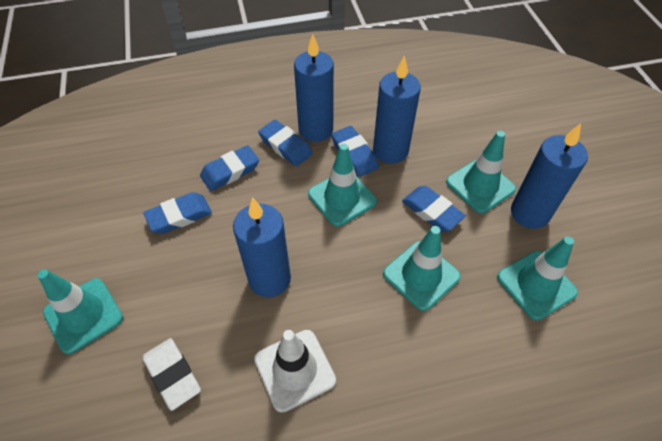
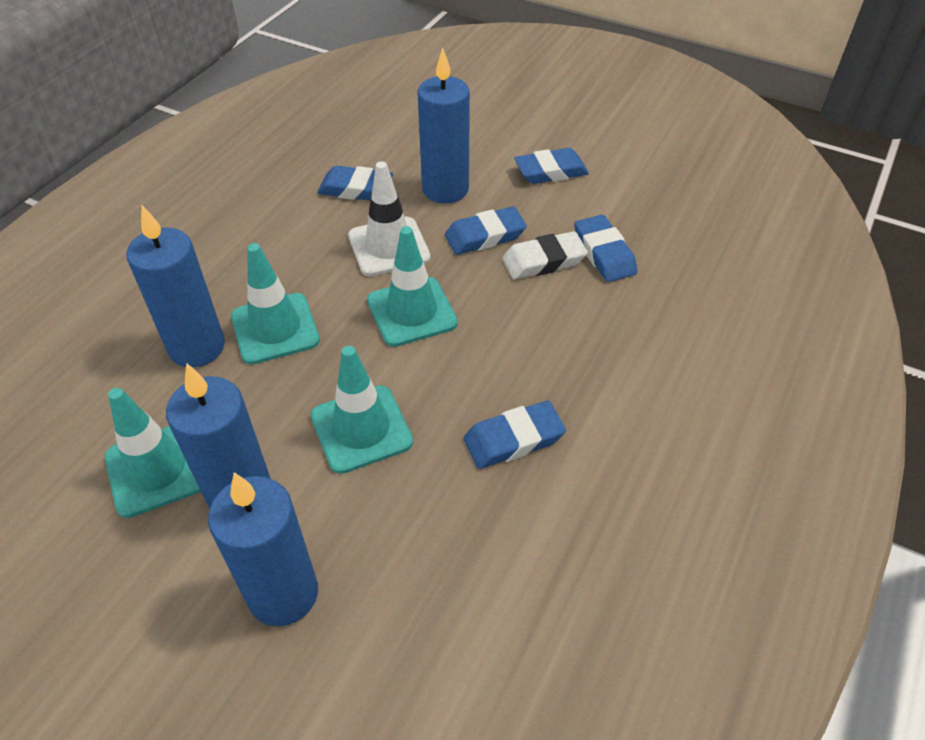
turquoise traffic cone: [38,269,123,354] [308,143,377,227] [383,226,461,311] [446,131,516,213] [497,236,578,320] = 5 -> [105,388,201,518] [231,243,320,364] [311,346,413,474] [367,226,458,347] = 4

